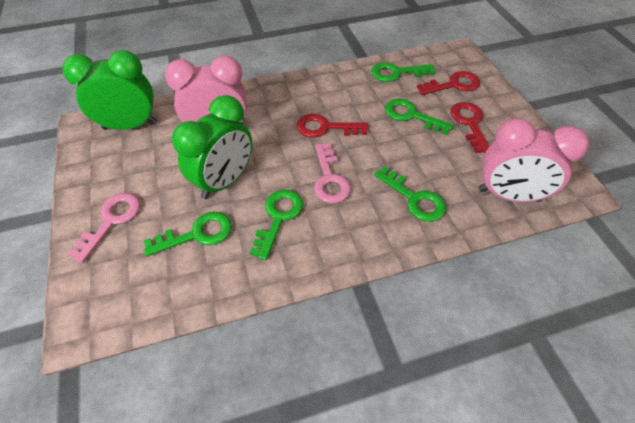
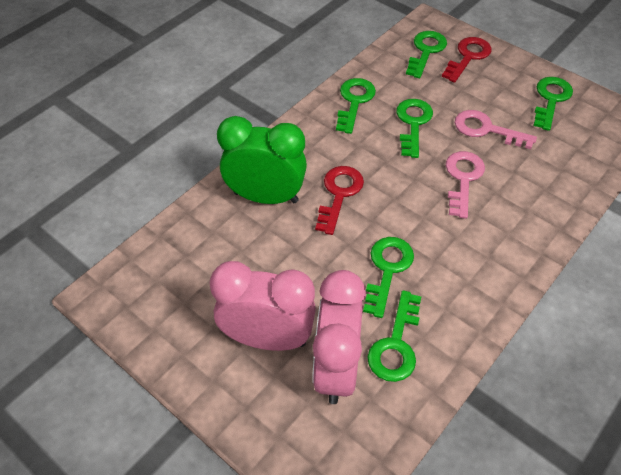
green clock: [63,50,157,130] [172,95,252,199] = 2 -> [217,116,307,204] = 1
green key: [144,212,232,257] [250,190,303,260] [371,62,435,82] [374,166,446,222] [385,99,453,135] = 5 -> [336,78,376,134] [363,237,414,318] [368,290,421,382] [396,99,433,158] [406,31,447,78] [533,77,573,131] = 6
red key: [296,114,369,137] [417,71,480,95] [451,102,489,153] = 3 -> [315,166,364,235] [442,37,492,83] = 2

